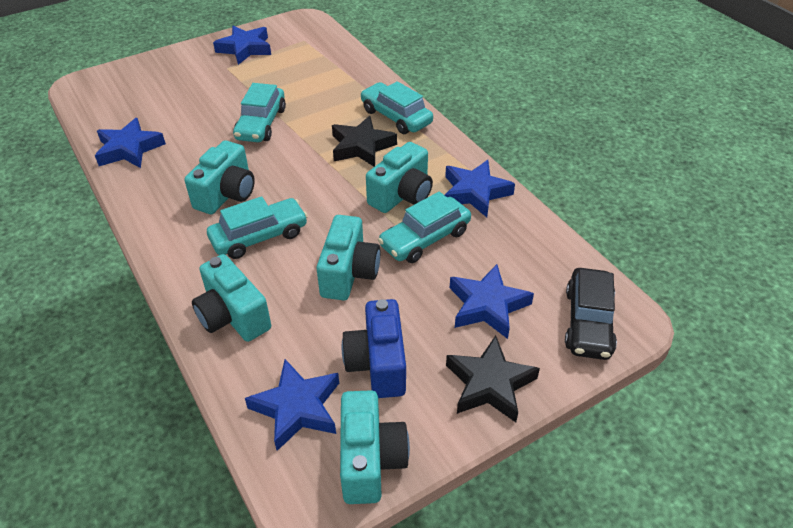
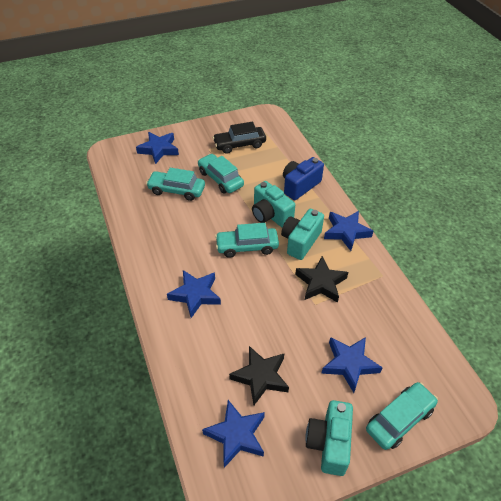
turquoise camera: [184,140,255,214] [192,254,271,342] [316,215,380,300] [340,390,410,504] [366,142,433,213] = 5 -> [252,181,295,227] [281,209,324,260] [305,400,353,476] = 3

